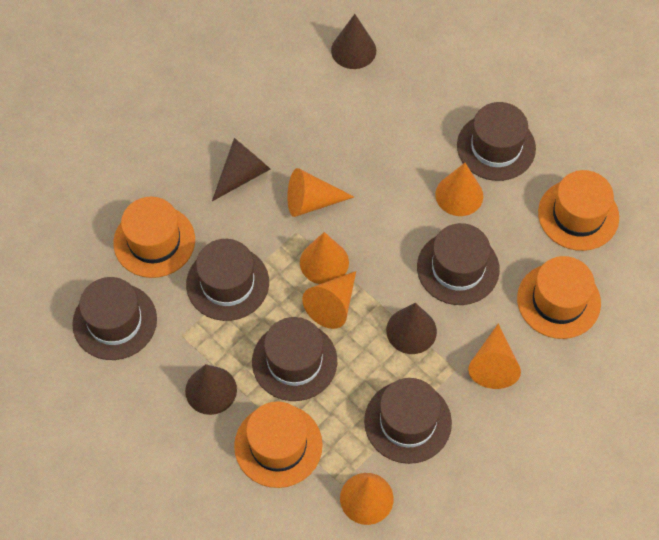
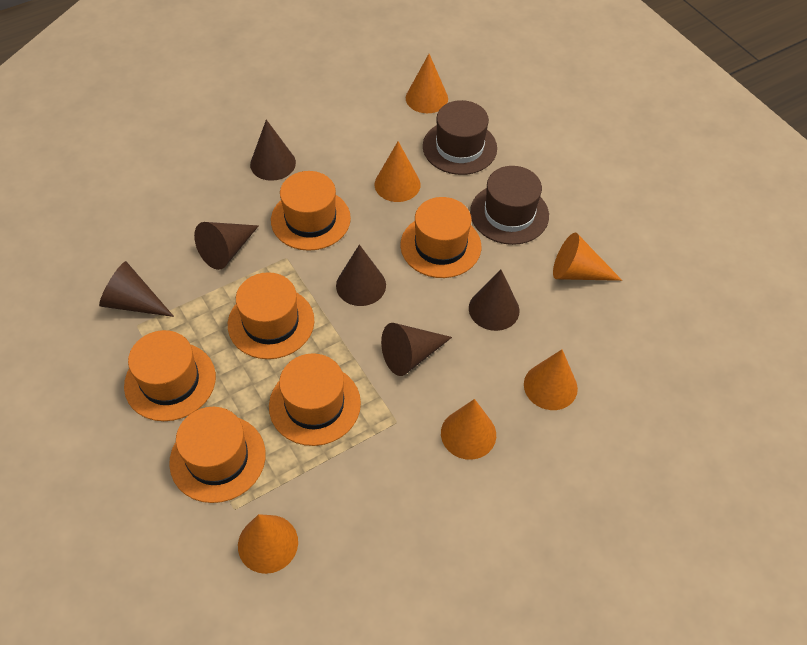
brown cone: [185,364,237,415] [212,138,270,201] [331,14,376,69] [386,303,437,354] = 4 -> [99,261,174,317] [194,222,259,270] [250,120,296,181] [336,244,386,306] [381,323,452,376] [469,270,519,331] = 6
brown hat: [72,277,157,360] [186,239,269,321] [252,317,337,401] [364,378,452,464] [417,223,500,305] [457,102,536,181] = 6 -> [423,100,497,175] [470,166,549,245] = 2
orange hat: [113,197,195,278] [234,401,323,488] [517,256,601,339] [538,170,619,251] = 4 -> [124,330,216,421] [169,407,266,503] [228,272,314,359] [269,353,361,446] [271,171,351,251] [400,197,481,278] = 6

